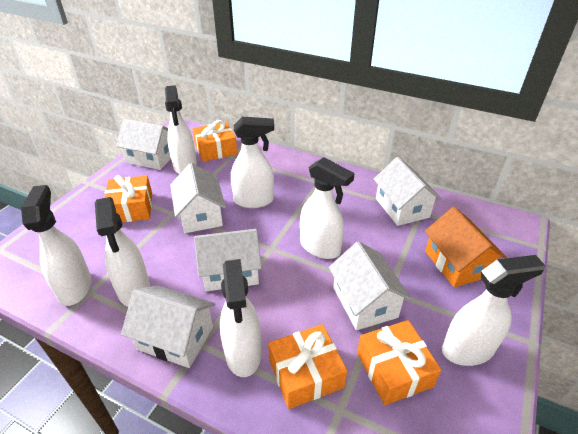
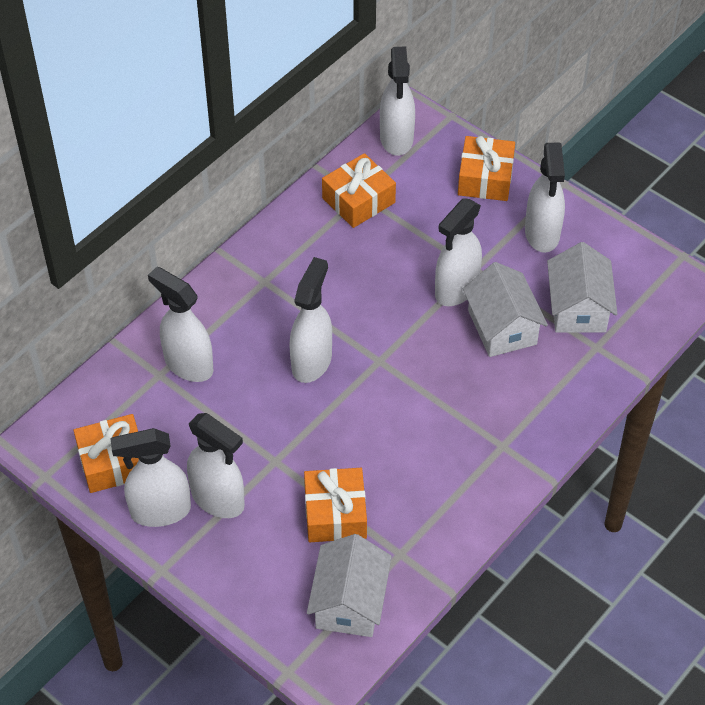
orange house: [425,207,507,287] = 1 -> none = 0
white house: [116,119,171,170] [121,286,215,368] [170,163,226,233] [194,229,262,291] [329,241,411,330] [374,157,442,226] = 6 -> [307,534,392,637] [463,262,548,357] [547,242,618,333] = 3

